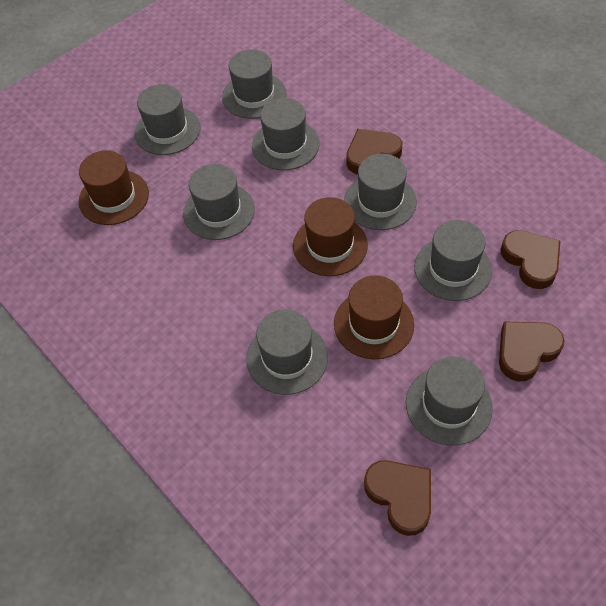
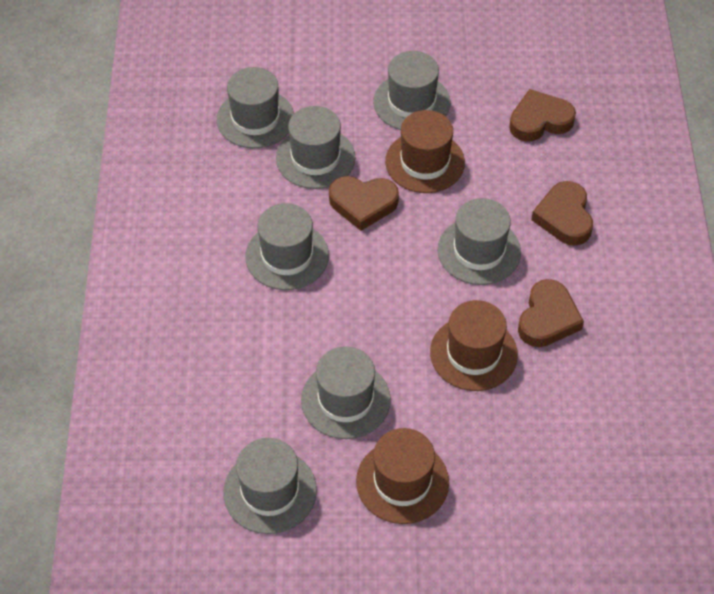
grey hat: [134,84,200,155] [183,164,255,240] [222,49,287,119] [246,309,328,395] [252,98,320,170] [344,154,417,230] [406,356,493,445] [414,220,492,301] = 8 -> [217,67,294,149] [223,438,317,534] [245,203,329,290] [276,106,355,189] [301,346,391,439] [373,51,450,130] [438,198,521,285] = 7

